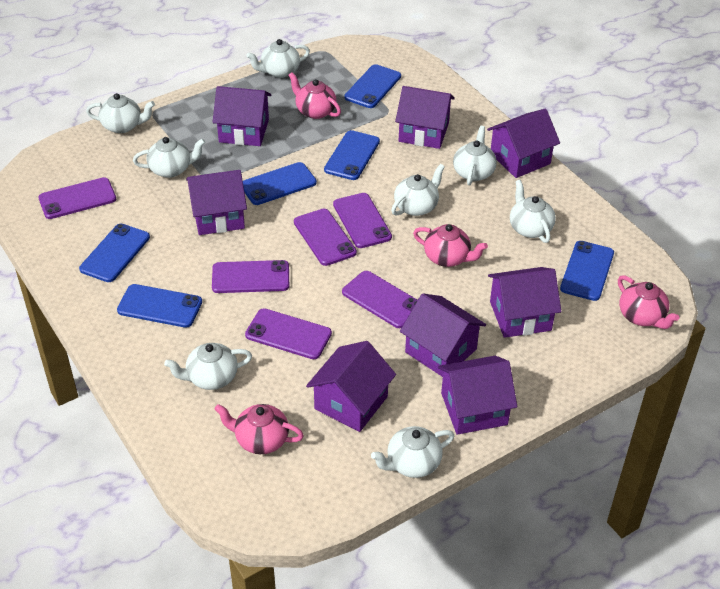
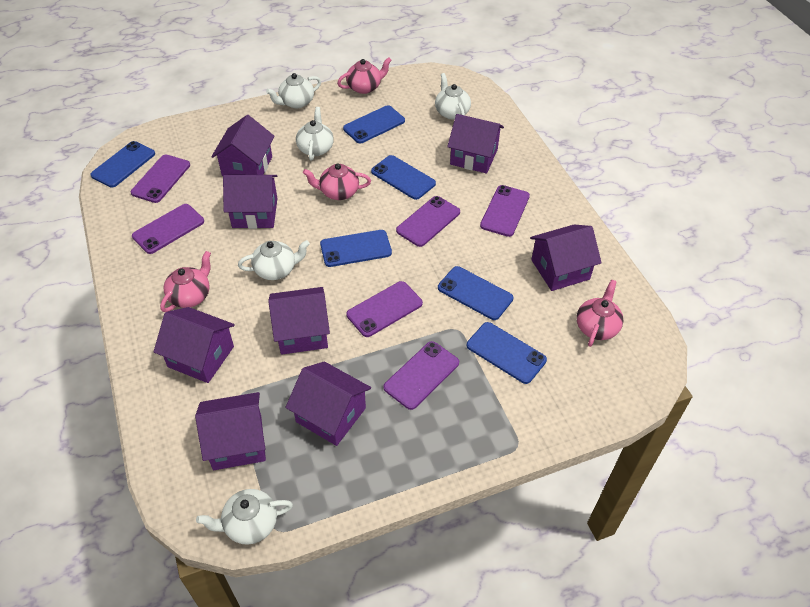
white teapot: [86,93,155,133] [133,137,206,178] [164,343,252,390] [247,39,310,78] [371,426,454,478] [391,164,445,216] [453,126,497,185] [510,180,556,243] = 8 -> [196,489,293,545] [238,240,310,280] [266,73,321,108] [296,107,334,161] [435,73,471,119] = 5

